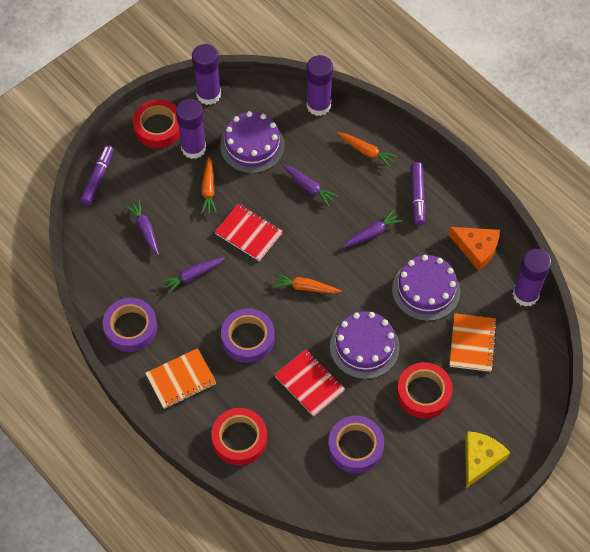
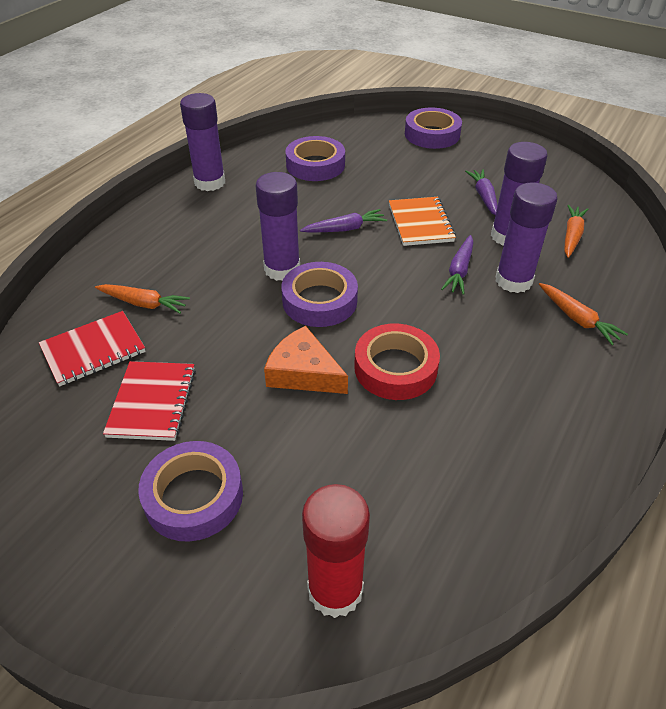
orange notebook: [145,348,216,409] [450,313,497,372] = 2 -> [389,197,456,246] = 1
purple cake: [220,111,285,173] [330,311,400,379] [392,255,461,321] = 3 -> none = 0
purple carrot: [125,199,159,256] [160,257,225,294] [282,164,338,207] [343,210,403,248] = 4 -> [300,209,387,233] [441,235,473,295] [465,169,498,216] = 3
purple marker: [80,145,113,205] [411,162,425,225] = 2 -> none = 0
purple tape: [103,298,157,352] [221,308,275,363] [328,416,384,473] = 3 -> [138,441,243,542] [281,262,358,327] [286,136,345,181] [405,108,462,149] = 4
red glue stick: none = 0 -> [302,484,370,618] = 1
red tape: [133,100,180,148] [211,408,267,465] [397,362,453,418] = 3 -> [354,324,440,400] = 1
yellow cheese: [465,431,510,488] = 1 -> none = 0

